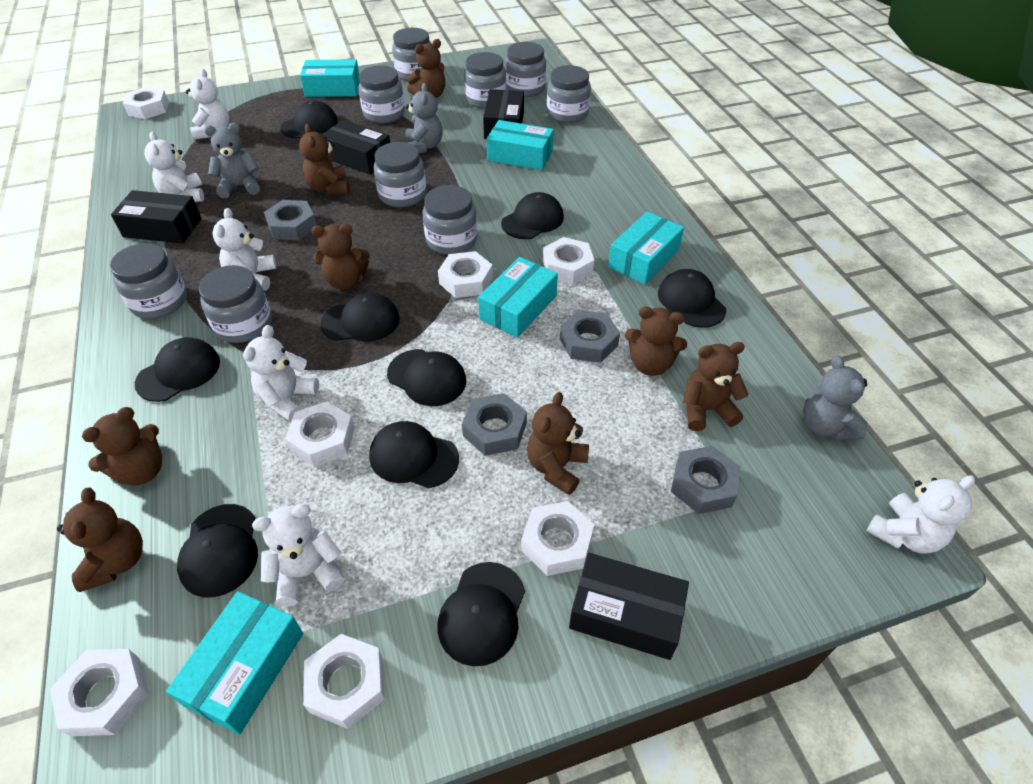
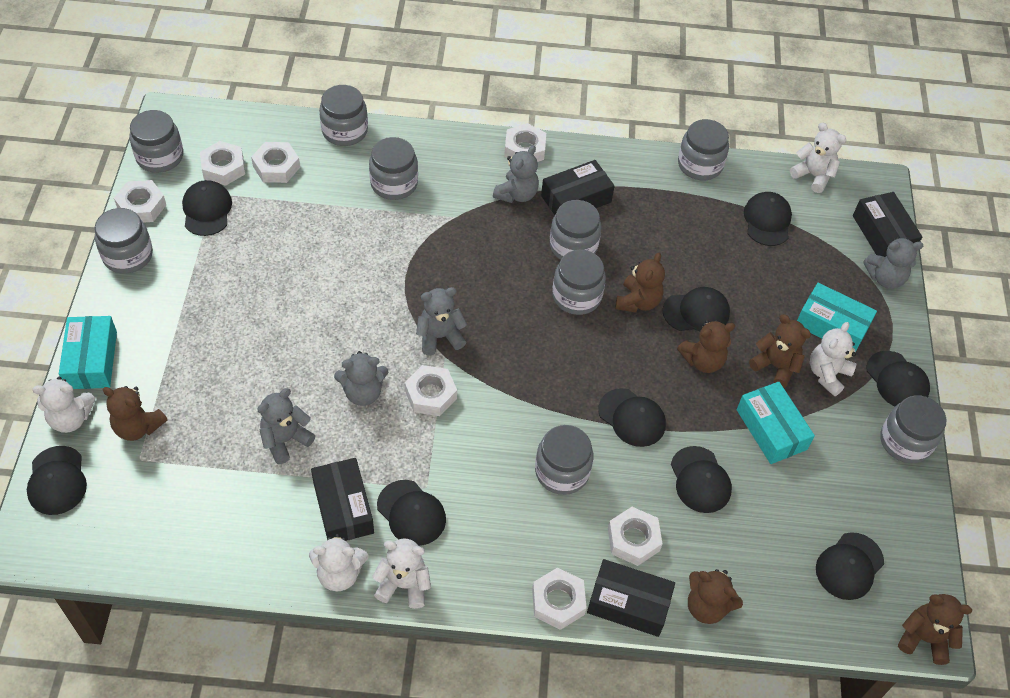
brown teddy bear: [57,487,143,592] [82,407,162,486] [299,124,349,195] [311,224,370,289] [407,39,445,98] [527,392,589,495] [625,307,687,376] [683,342,749,431] = 8 -> [102,386,168,441] [615,253,665,312] [677,320,735,373] [688,569,743,624] [749,314,811,388] [898,594,972,665] = 6
grey nut: [264,200,317,240] [462,393,527,456] [560,310,620,363] [671,446,741,514] = 4 -> none = 0
grey teddy bear: [204,123,260,198] [405,83,443,153] [803,355,868,440] = 3 -> [257,388,315,464] [334,351,388,406] [416,287,468,355] [493,145,539,203] [863,237,923,289] = 5
turquoise box: [166,591,303,735] [300,59,360,97] [478,257,558,338] [487,120,554,170] [608,212,684,284] = 5 -> [59,316,117,389] [737,382,815,464] [797,283,877,352] = 3
white teddy bear: [144,132,204,202] [186,69,229,140] [212,208,276,291] [243,325,319,422] [252,504,344,607] [867,475,975,554] = 6 -> [32,377,95,433] [309,534,368,591] [372,539,431,609] [790,122,846,193] [810,322,856,396] = 5

